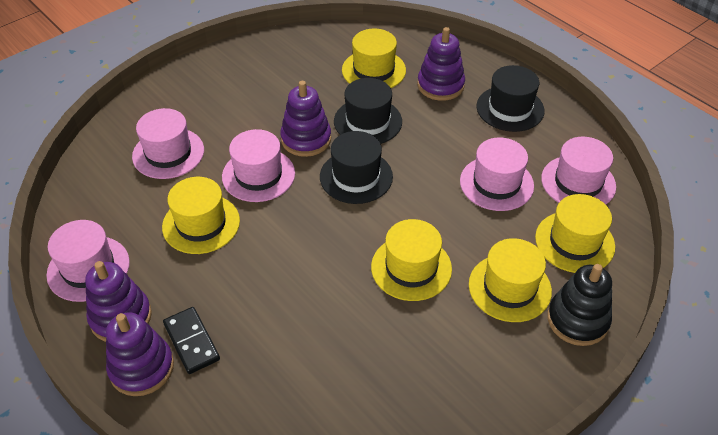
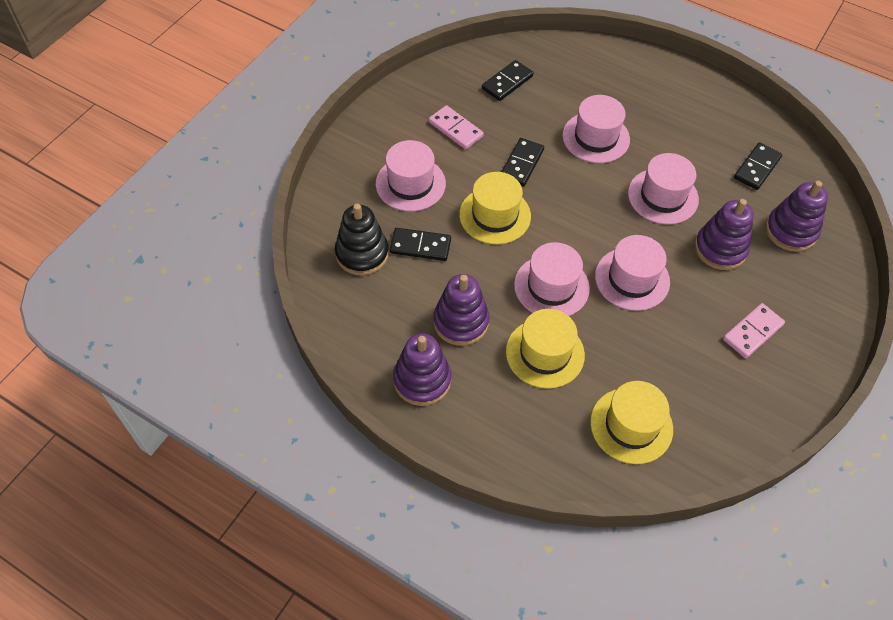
black domino: [163,307,220,374] = 1 -> [390,228,451,261] [482,60,533,101] [501,138,544,186] [734,142,782,190] = 4
black hat: [320,131,393,204] [334,78,402,144] [476,65,545,132] = 3 -> none = 0
pink domino: none = 0 -> [429,105,484,149] [723,303,785,358] = 2
yellow hat: [162,177,240,254] [342,29,406,88] [371,219,452,301] [469,238,552,322] [535,194,615,273] = 5 -> [459,172,531,244] [506,309,585,389] [590,381,673,464] = 3

